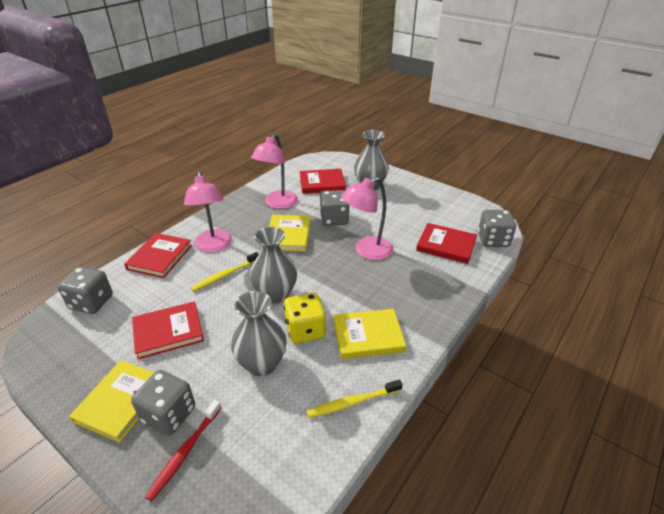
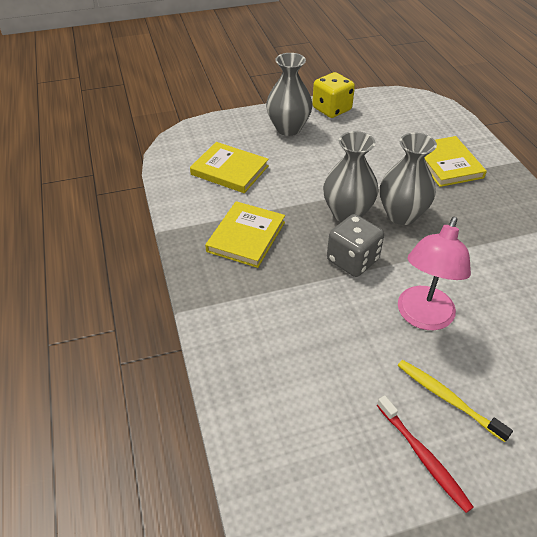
grey dice: [58,267,113,314] [131,370,195,436] [320,190,350,226] [478,210,516,247] = 4 -> [327,214,384,277] = 1
pink lamp: [184,171,232,253] [251,134,298,209] [341,177,393,260] = 3 -> [398,217,471,330] = 1
red book: [124,233,192,278] [132,301,204,359] [300,169,346,194] [416,223,477,264] = 4 -> none = 0
yellow toothbrush: [190,252,259,292] [306,379,403,418] = 2 -> [398,360,513,442] = 1

